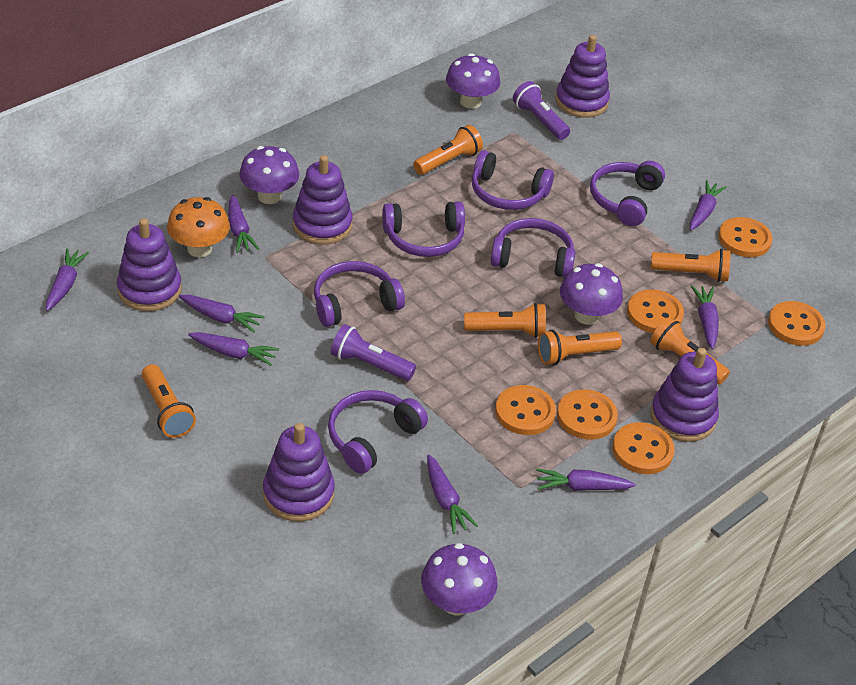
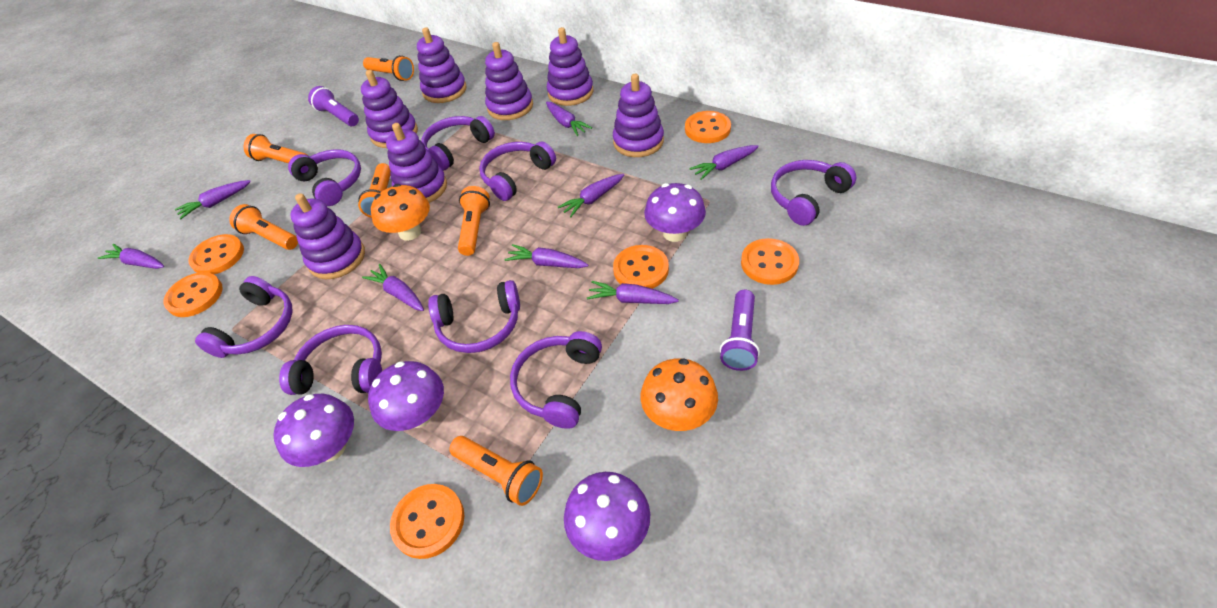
orange mushroom: [167,197,230,257] = 1 -> [371,184,430,241] [640,358,718,431] = 2
purple headphones: [314,261,405,327] [328,390,428,474] [382,201,465,257] [472,150,554,210] [491,218,575,278] [590,161,665,226] = 6 -> [195,276,293,358] [279,325,382,395] [288,149,361,206] [421,116,495,171] [428,280,520,353] [479,142,556,201] [510,331,602,429] [771,160,856,226] = 8
purple stacking toy: [117,218,182,311] [263,423,335,522] [293,155,353,245] [556,35,610,118] [651,348,719,442] = 5 -> [290,193,365,279] [361,70,418,148] [386,123,447,203] [417,27,467,103] [485,42,533,120] [547,27,593,106] [613,74,664,157] = 7

